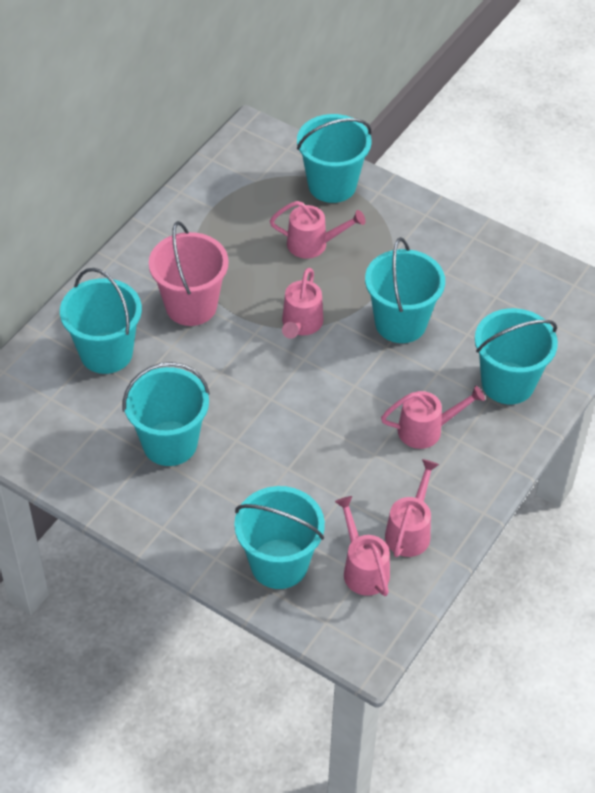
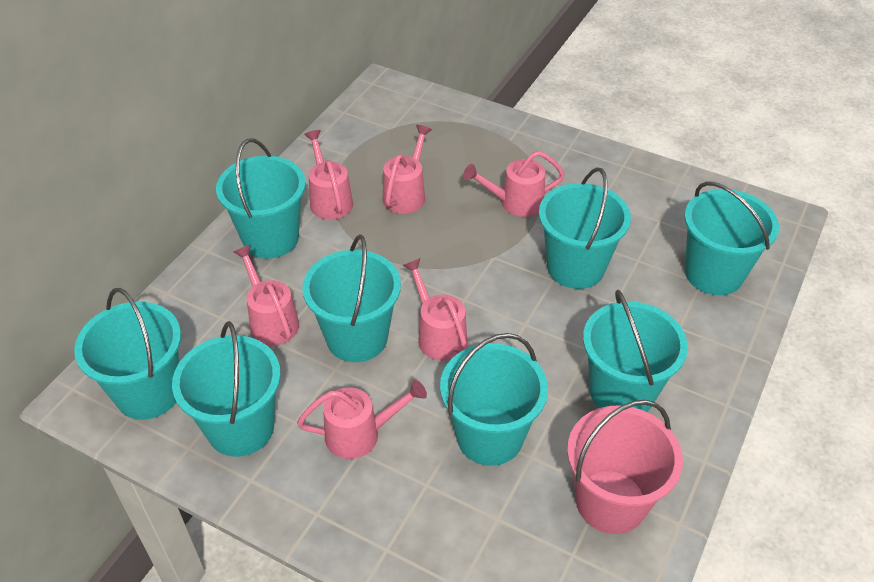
pink watering can: [270,201,365,259] [282,268,324,339] [335,496,390,596] [381,386,485,449] [385,459,439,557] = 5 -> [234,245,299,345] [297,379,427,459] [304,130,353,220] [383,125,432,214] [403,258,468,361] [463,151,565,217] = 6
turquoise bucket: [60,268,142,374] [123,362,210,466] [234,486,325,589] [297,114,371,203] [365,237,445,343] [475,308,558,405] = 6 -> [74,288,181,420] [172,321,281,457] [216,139,306,259] [302,234,401,362] [440,333,548,466] [539,167,631,289] [583,290,688,412] [684,181,779,295] = 8

